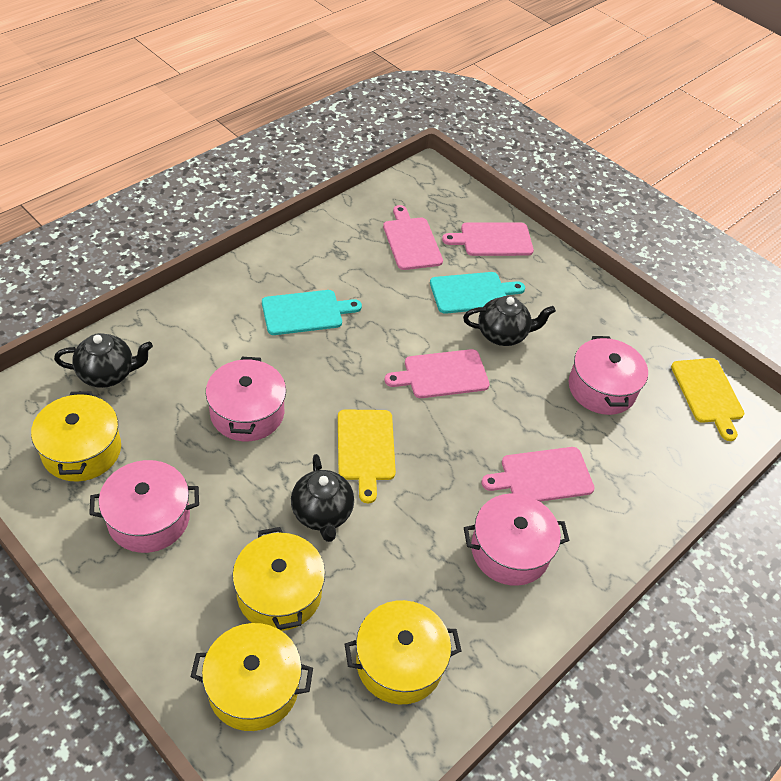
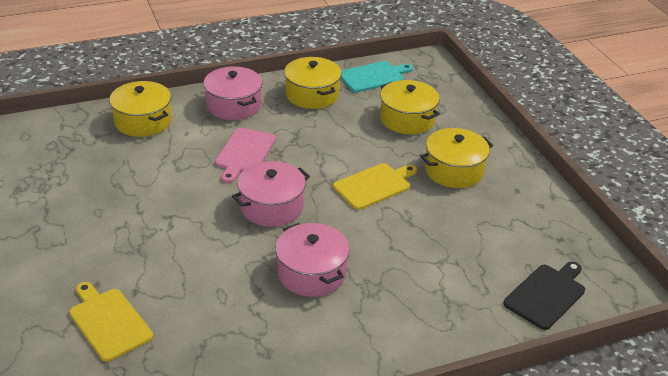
black cutting board: none = 0 -> [503,261,585,330] = 1
black teapot: [54,333,153,388] [291,454,354,542] [463,296,556,346] = 3 -> none = 0
pink cutting board: [383,205,443,270] [385,349,490,398] [442,222,534,256] [481,447,595,502] = 4 -> [215,128,276,183] = 1
pink pot: [89,460,199,553] [206,357,286,442] [464,493,569,586] [569,336,648,415] = 4 -> [203,67,262,120] [232,161,310,227] [275,223,350,297] = 3
turquoise cutting board: [262,290,362,335] [430,272,525,314] = 2 -> [340,61,413,93] = 1

